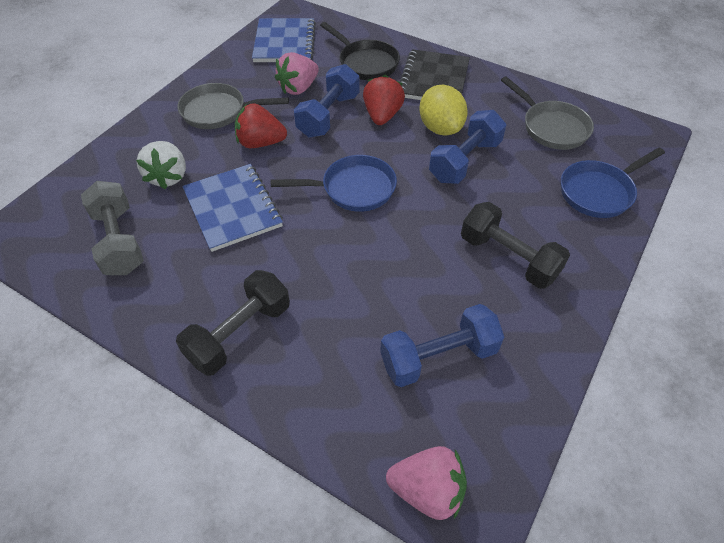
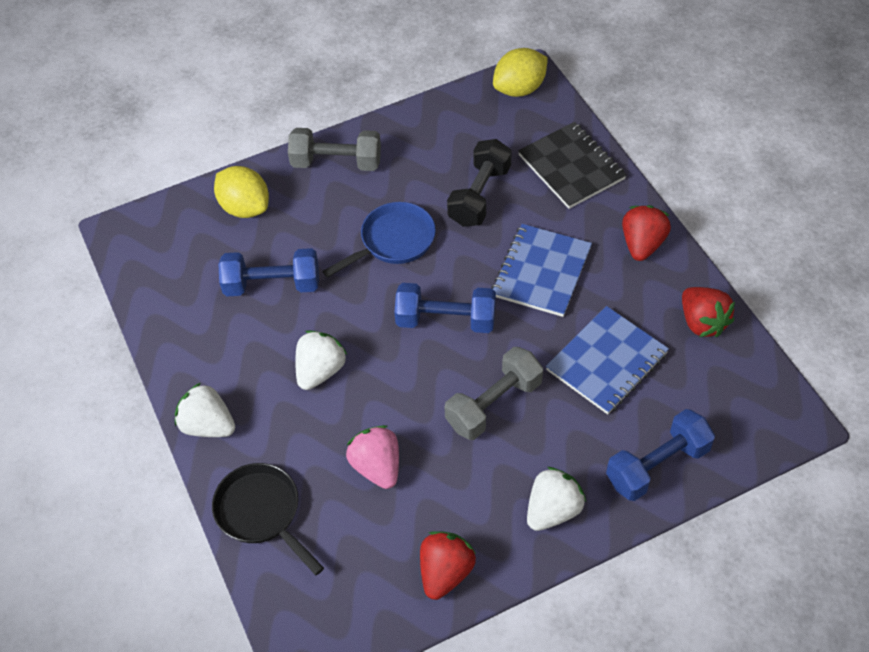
black dumbbell: [176,270,290,376] [461,202,570,289] = 2 -> [447,139,512,227] = 1
blue pan: [271,155,397,212] [561,147,665,218] = 2 -> [322,202,436,278] = 1
grey dumbbell: [81,181,144,275] = 1 -> [288,128,381,171] [444,347,543,440] = 2
grey pan: [177,83,289,129] [501,76,594,150] = 2 -> none = 0
pink strawberry: [275,52,319,95] [386,446,467,520] = 2 -> [346,425,399,489] = 1
red strawberry: [235,103,287,148] [363,75,405,125] = 2 -> [420,531,476,600] [622,205,671,261] [682,287,735,337] = 3
white strawberry: [136,141,186,189] = 1 -> [175,383,235,437] [295,330,347,390] [527,467,586,531] = 3
yellow lemon: [419,85,468,135] = 1 -> [214,166,269,218] [493,48,548,97] = 2

